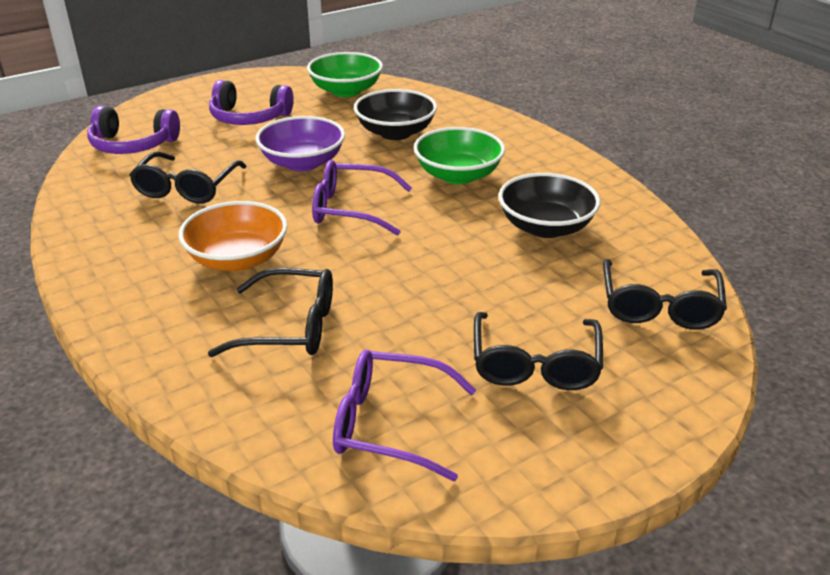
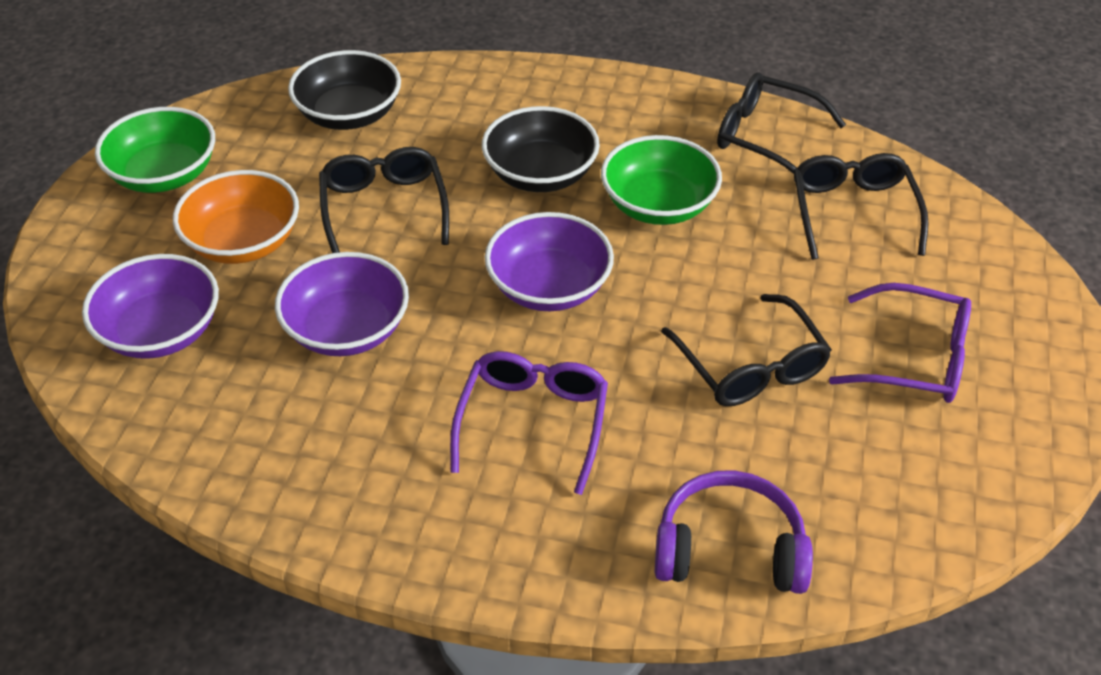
purple bowl: [255,116,345,171] = 1 -> [82,254,219,359] [275,252,409,356] [485,212,614,311] = 3
purple headphones: [87,106,180,154] [209,80,294,125] = 2 -> [655,470,813,594] = 1

